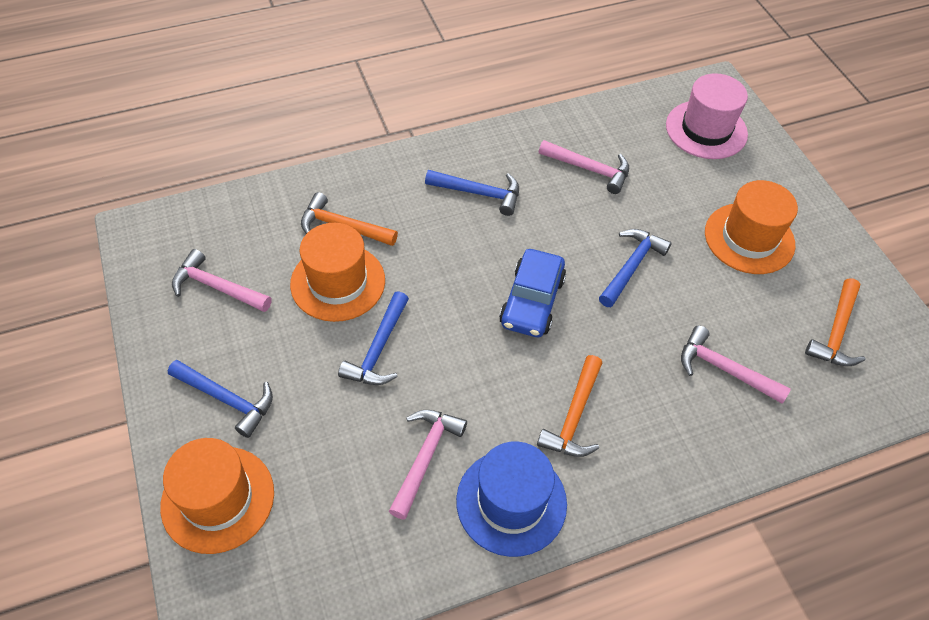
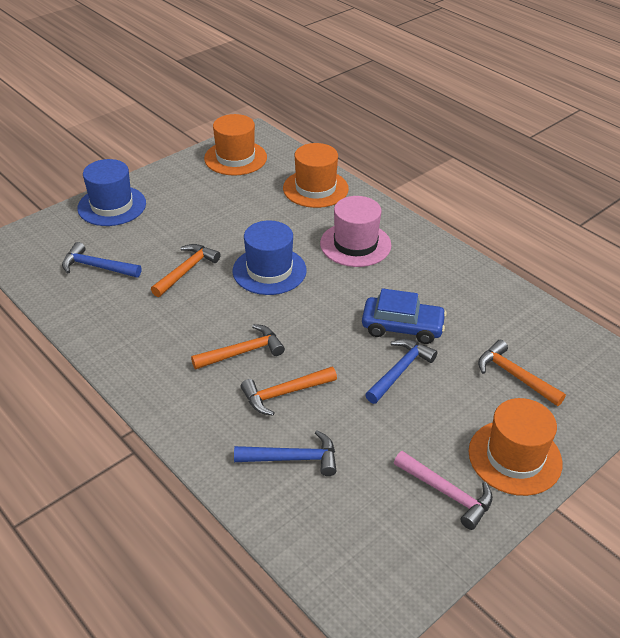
blue hammer: [168,360,273,438] [338,291,409,385] [425,170,519,216] [599,229,672,307] = 4 -> [62,242,141,277] [234,430,337,476] [365,339,437,404] = 3
blue hat: [456,441,567,557] = 1 -> [77,159,146,226] [233,220,307,295] = 2
orange hammer: [301,192,398,246] [537,355,602,457] [805,278,865,366] = 3 -> [151,244,221,297] [191,324,285,369] [241,367,337,416] [478,340,566,406] = 4
pink hammer: [172,249,272,312] [389,410,467,520] [539,140,629,194] [681,325,791,404] = 4 -> [394,451,493,530] = 1

